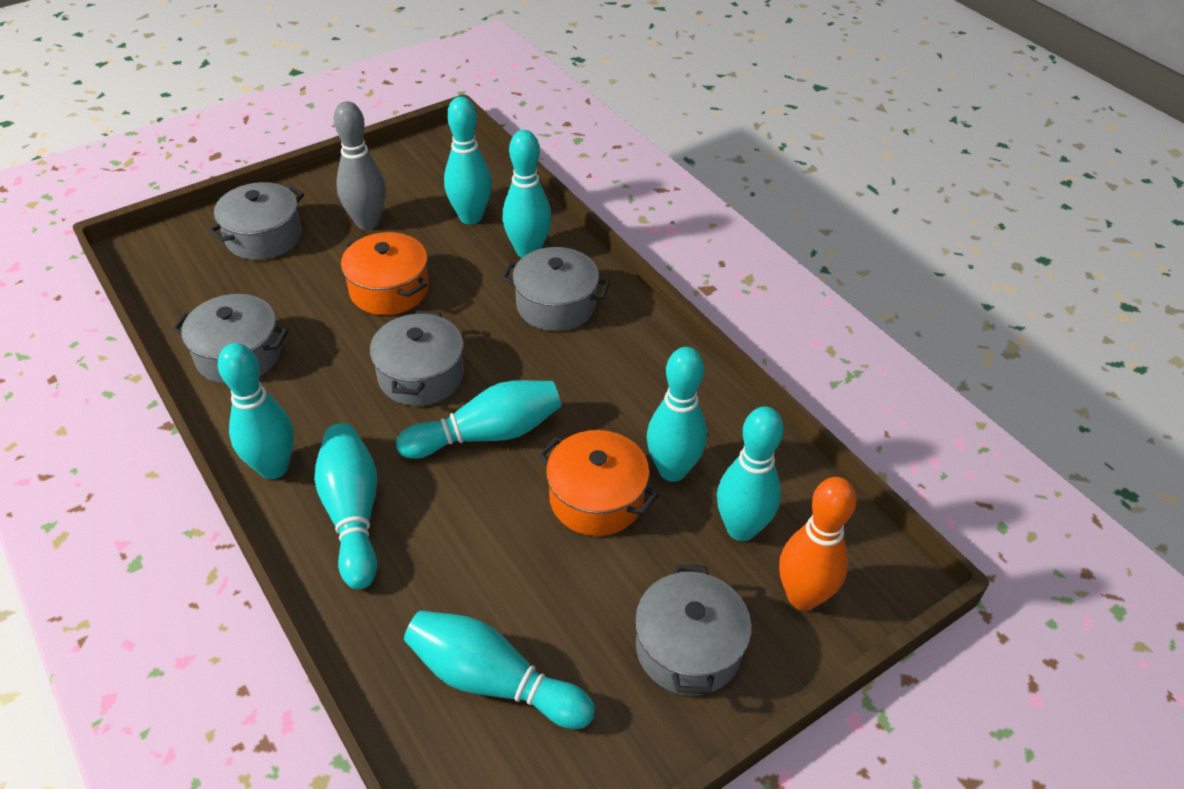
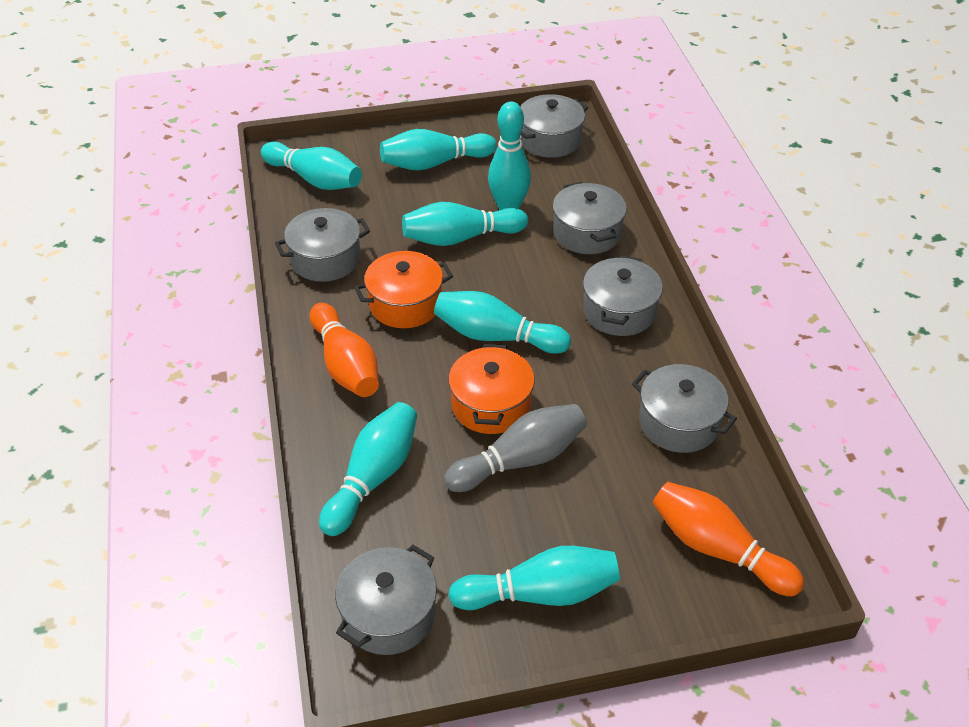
grey pot: [173,294,288,384] [208,182,304,260] [370,311,464,406] [502,247,610,331] [635,564,751,696] = 5 -> [275,208,370,282] [335,545,437,655] [520,94,588,158] [552,182,627,254] [583,255,663,336] [632,364,737,453] = 6
orange bowling pin: [779,477,857,611] = 1 -> [310,303,379,397] [653,482,804,596] = 2
turquoise bowling pin: [218,343,294,479] [314,423,377,589] [396,380,561,459] [404,610,595,729] [444,97,492,224] [502,130,552,258] [647,347,707,482] [717,406,784,541] = 8 -> [261,142,362,190] [319,402,417,536] [380,129,497,171] [402,202,528,246] [434,291,571,354] [448,546,620,610] [488,102,531,210] = 7

